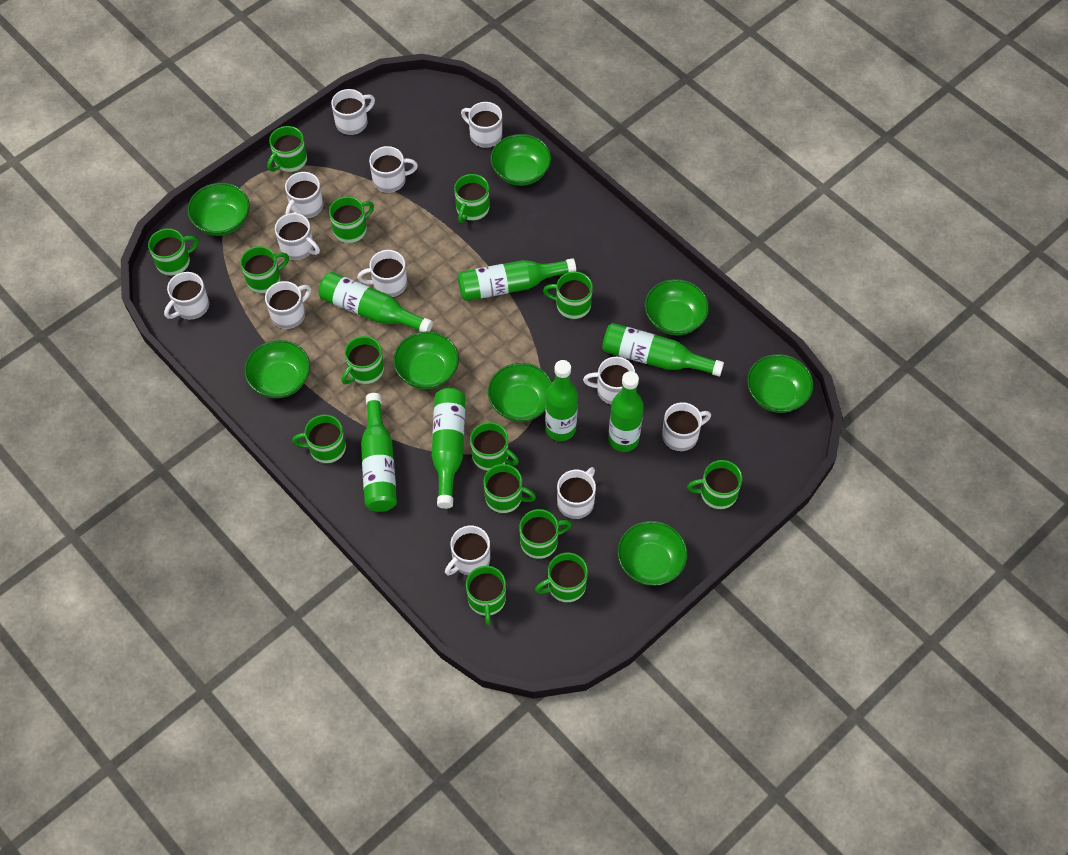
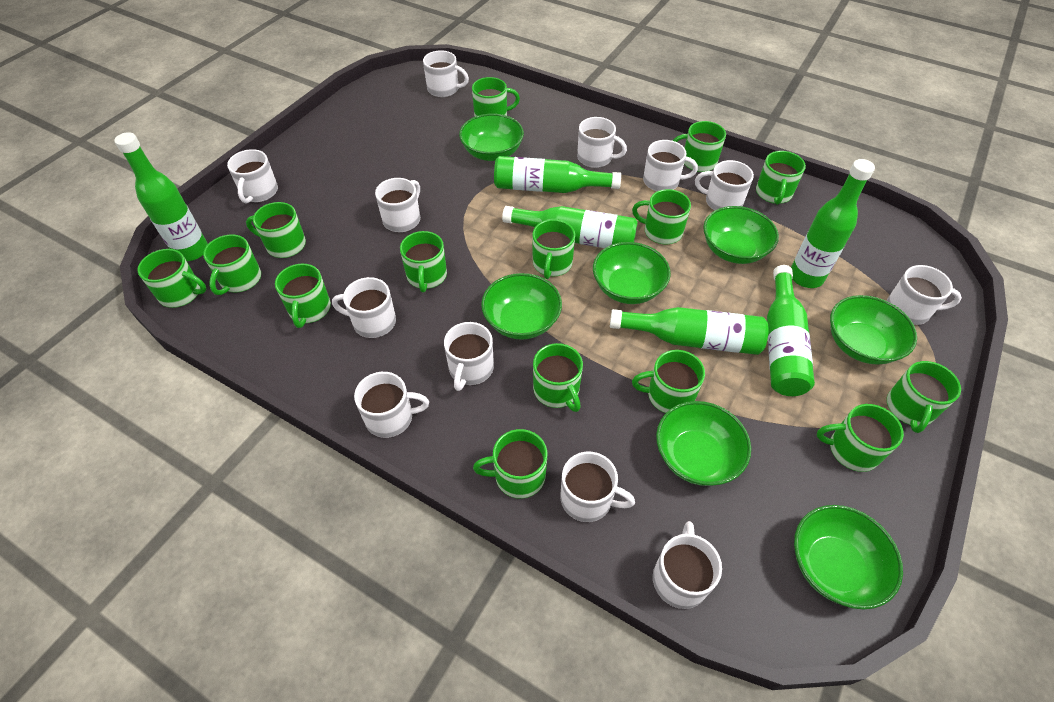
green bottle: [318,272,433,332] [361,393,397,512] [432,388,466,509] [458,258,576,301] [545,360,578,441] [602,323,724,376] [608,371,644,452] = 7 -> [114,132,208,261] [494,156,621,193] [502,206,638,248] [610,307,768,355] [767,265,815,396] [791,159,875,288] = 6
green bowl: [187,183,250,236] [244,340,310,398] [393,331,459,389] [488,363,552,422] [490,134,551,186] [618,521,688,586] [645,279,709,335] [747,354,814,413] = 8 -> [459,114,524,161] [481,273,562,340] [593,242,671,304] [656,401,751,486] [703,206,779,264] [794,505,903,609] [830,295,917,364] = 7
green mug: [148,228,199,276] [240,246,289,293] [267,126,307,172] [292,415,346,464] [329,196,374,243] [341,336,384,384] [454,174,490,223] [466,566,506,625] [470,422,519,471] [484,464,536,513] [520,509,572,559] [535,552,588,603] [543,271,593,319] [687,460,742,509] = 14 -> [138,249,206,308] [203,234,261,295] [246,202,306,258] [275,264,331,328] [400,231,447,292] [472,77,520,117] [473,429,547,499] [532,219,575,279] [533,343,583,412] [632,189,691,244] [632,350,705,413] [673,121,726,172] [756,151,806,205] [817,404,904,472] [887,361,961,433] = 15

